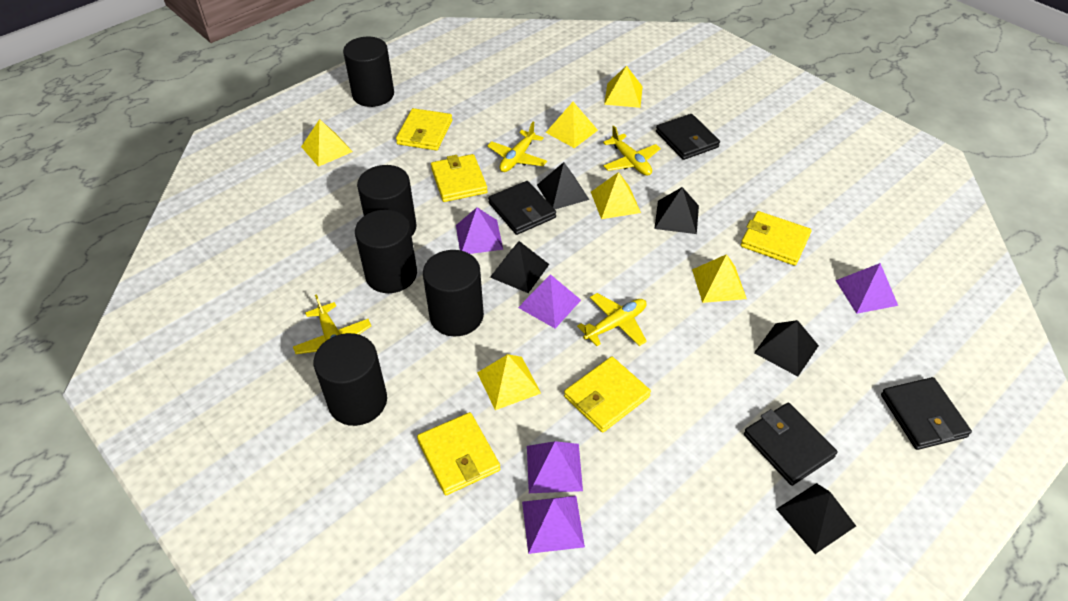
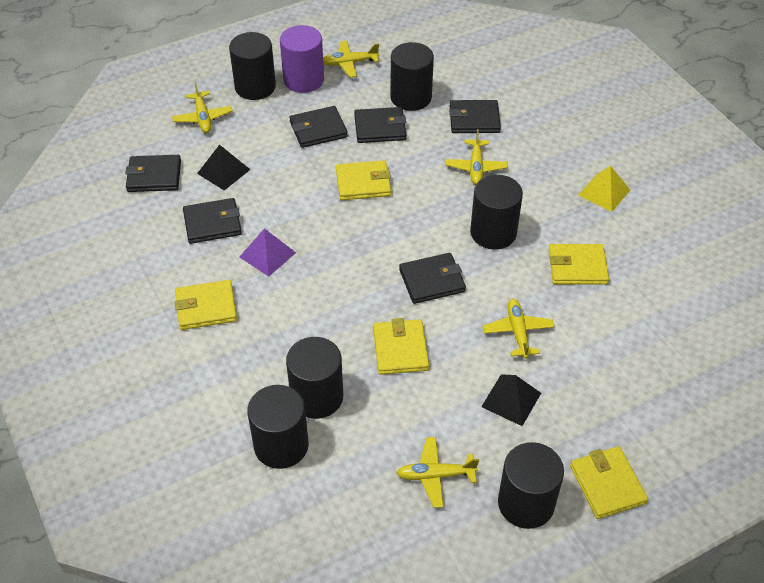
black cylinder: [314,333,387,426] [343,37,394,107] [355,210,417,293] [357,165,417,236] [423,250,484,337] = 5 -> [229,32,276,100] [247,385,309,469] [286,337,343,419] [390,42,434,111] [470,175,523,250] [498,442,564,529] = 6
black pyramid: [490,241,549,293] [537,162,590,209] [654,187,699,234] [754,320,819,377] [776,483,856,554] = 5 -> [197,145,251,190] [481,375,541,426] = 2
black wallet: [488,181,556,235] [656,114,720,160] [744,403,837,486] [881,377,972,450] = 4 -> [125,155,181,192] [183,198,242,244] [289,106,348,148] [354,107,406,143] [399,253,466,304] [449,100,501,133] = 6
purple cylinder: none = 0 -> [280,25,324,93] = 1
purple pyramid: [456,207,503,254] [518,274,581,328] [522,496,585,554] [527,441,583,493] [836,263,898,314] = 5 -> [240,228,296,277] = 1
yellow plane: [293,294,371,354] [487,122,547,172] [577,293,647,346] [603,126,661,176] = 4 -> [172,82,233,133] [323,40,379,77] [397,437,479,508] [445,129,508,185] [483,299,554,359] = 5
yellow pyramid: [301,119,353,167] [477,354,541,410] [546,102,598,148] [591,172,641,219] [604,65,643,108] [692,254,747,303] = 6 -> [578,166,630,212] = 1

